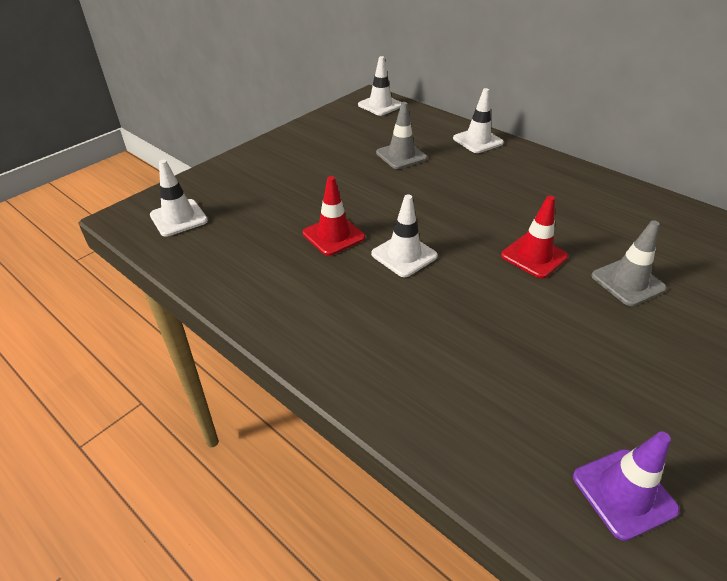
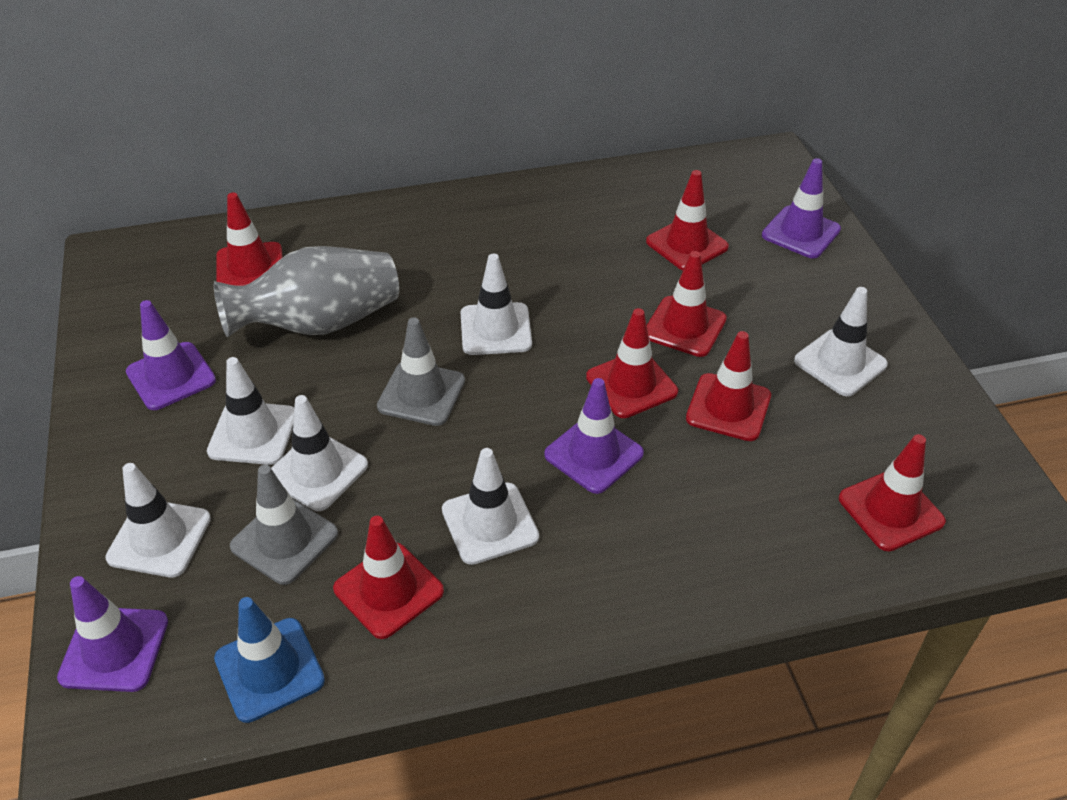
blue traffic cone: none = 0 -> [214,597,325,723] = 1
grey vase: none = 0 -> [214,246,399,337] = 1
purple traffic cone: [573,432,680,541] = 1 -> [57,576,168,692] [126,300,216,410] [544,378,644,494] [762,158,841,258] = 4
red traffic cone: [303,176,365,256] [501,196,568,279] = 2 -> [217,192,283,286] [333,516,444,639] [586,308,678,418] [646,170,729,270] [647,251,727,357] [686,331,771,441] [839,434,946,551] = 7
white traffic cone: [150,160,208,237] [358,56,402,116] [371,195,438,277] [453,88,504,153] = 4 -> [105,463,211,578] [207,357,294,465] [271,395,368,511] [442,448,539,565] [461,254,532,355] [794,287,888,396] = 6

